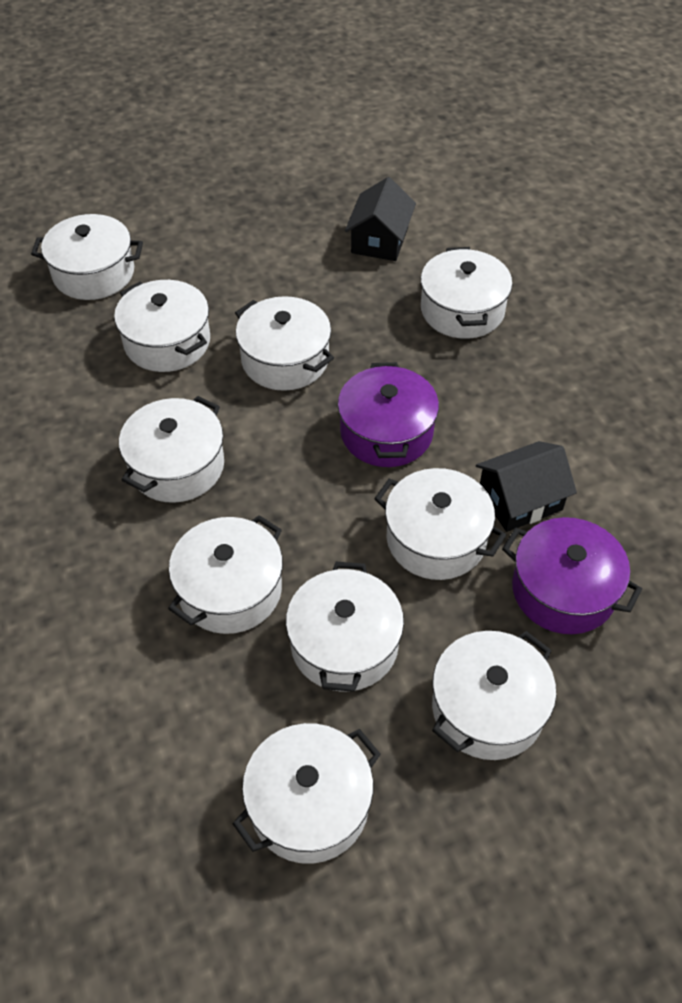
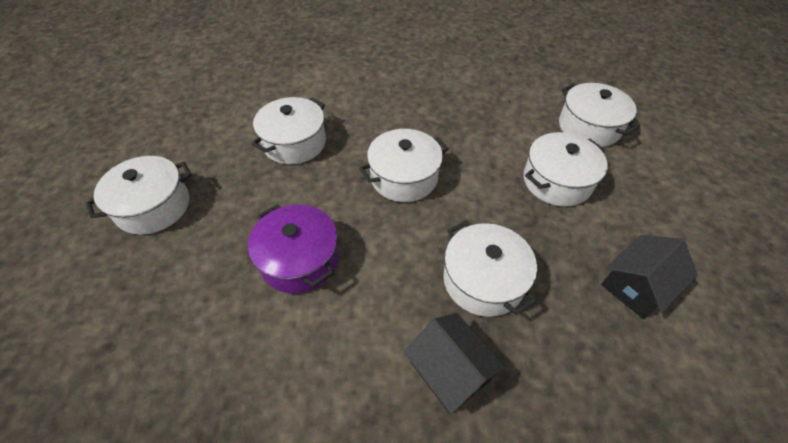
purple pot: [338,362,439,467] [502,517,642,634] = 2 -> [248,204,339,294] = 1
white pot: [31,214,143,300] [114,280,210,372] [119,396,224,503] [168,515,283,634] [232,723,381,864] [235,296,334,391] [286,562,404,692] [374,468,506,580] [421,247,512,339] [432,631,556,760] = 10 -> [86,156,192,235] [252,97,326,165] [359,129,449,202] [443,221,537,317] [524,132,608,207] [559,83,639,147] = 6

